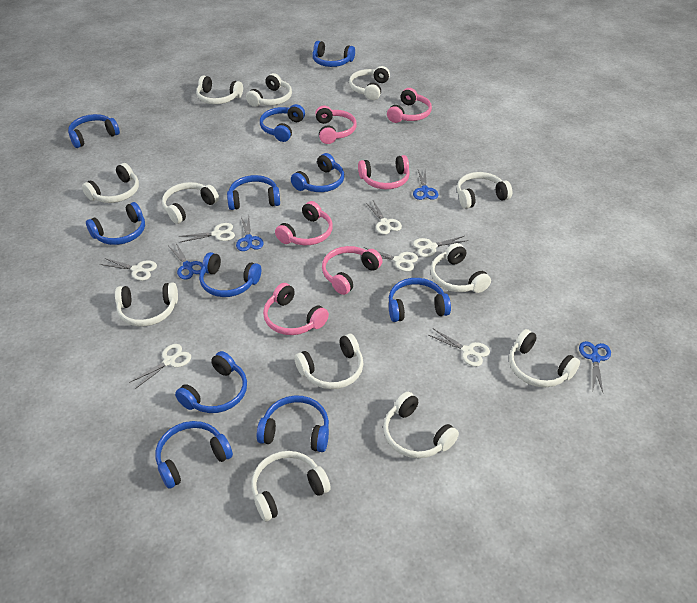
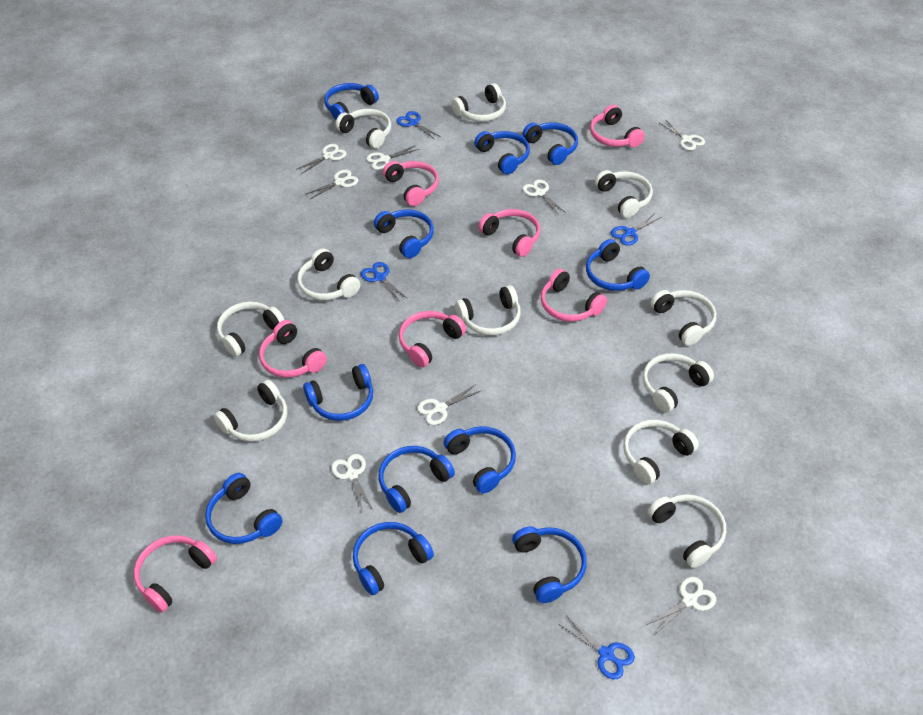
pink headphones: [263,283,329,335] [275,201,333,245] [315,105,357,144] [322,246,383,295] [358,155,410,189] [387,88,432,123] = 6 -> [134,535,217,613] [259,320,327,378] [383,161,439,206] [399,311,466,367] [478,209,540,257] [541,269,607,322] [590,105,645,148] = 7
white headphones: [82,163,139,203] [115,283,178,327] [162,182,219,224] [196,75,243,104] [246,73,292,107] [251,451,331,521] [295,334,363,389] [349,66,390,100] [383,392,459,458] [431,243,491,293] [457,172,512,209] [509,329,580,387] = 12 -> [214,380,287,442] [217,302,284,357] [297,248,360,300] [335,109,391,149] [451,83,506,122] [455,285,521,335] [595,170,653,218] [623,420,699,485] [643,353,714,413] [648,494,726,568] [650,290,716,346] = 11
white scissors: [100,258,157,281] [129,344,191,389] [179,223,235,242] [365,248,418,272] [366,201,402,235] [413,236,469,257] [429,329,490,367] = 7 -> [296,144,347,174] [306,170,359,199] [331,454,373,513] [366,145,419,170] [417,385,482,425] [522,179,566,215] [647,577,716,633] [660,119,705,151] = 8

